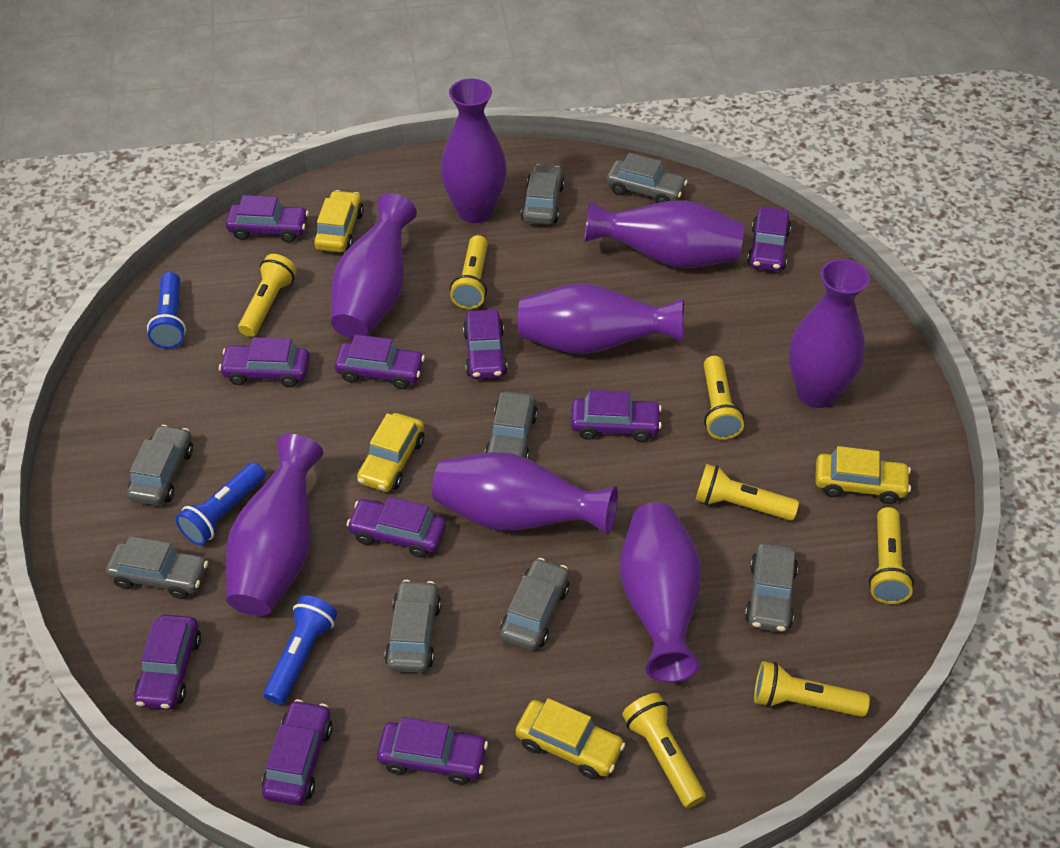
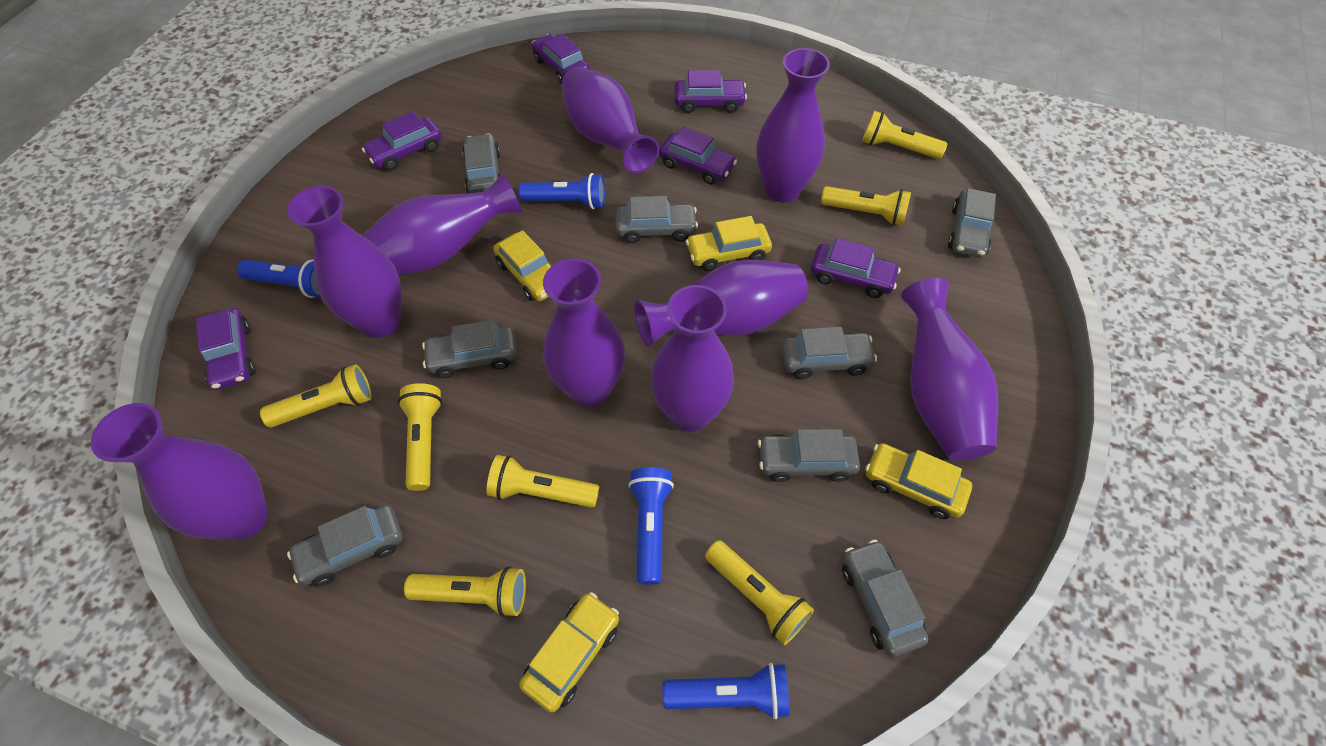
blue flashlight: [147,272,186,349] [175,463,265,545] [263,595,337,705] = 3 -> [237,259,321,298] [518,173,605,209] [628,467,674,585] [663,663,790,719] = 4
purple car: [134,615,201,710] [219,337,310,387] [226,195,309,242] [262,699,333,806] [334,334,425,389] [347,497,446,558] [377,717,488,785] [463,310,507,379] [571,390,662,442] [747,207,791,271] = 10 -> [196,308,256,390] [362,111,442,170] [532,34,590,83] [659,126,737,185] [674,70,747,113] [811,238,900,298] = 6
purple vase: [226,434,324,616] [331,193,417,339] [432,452,618,535] [441,79,507,223] [518,283,684,354] [584,200,744,268] [620,502,702,683] [789,259,870,408] = 8 -> [91,403,268,540] [287,186,402,338] [362,173,522,275] [543,258,625,407] [561,67,659,173] [634,260,808,347] [651,285,734,432] [757,48,830,203] [901,278,998,461] = 9

